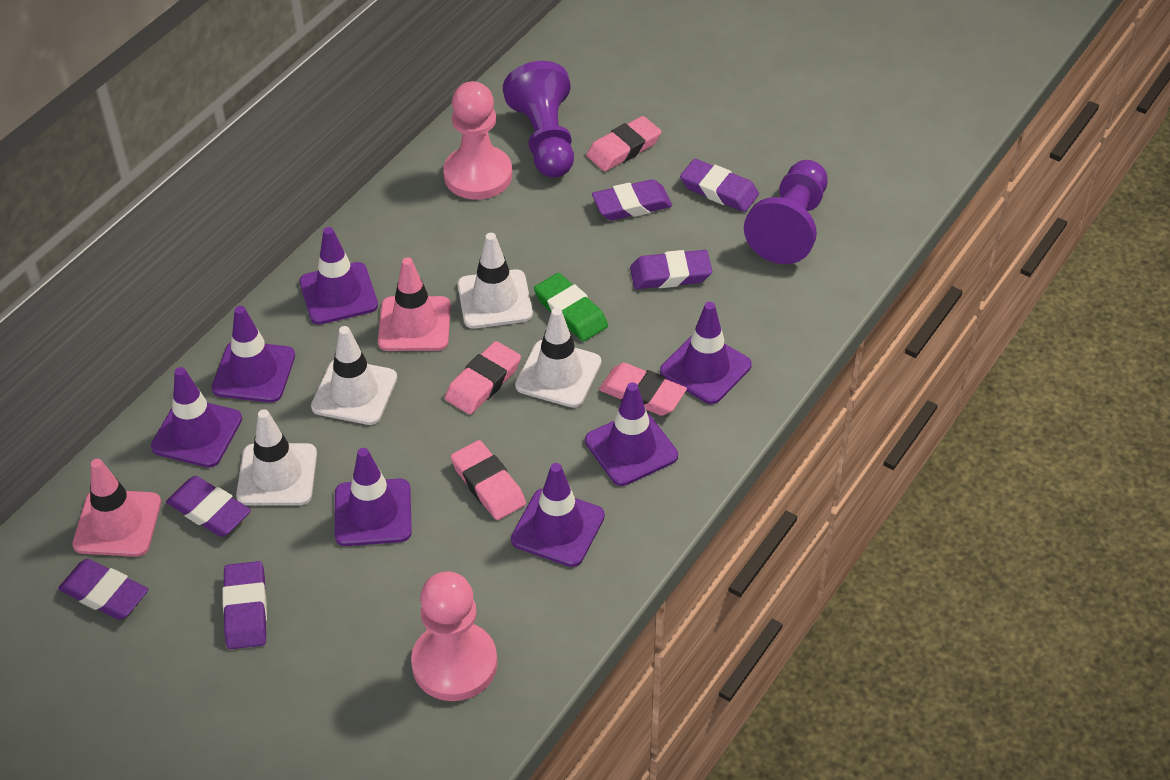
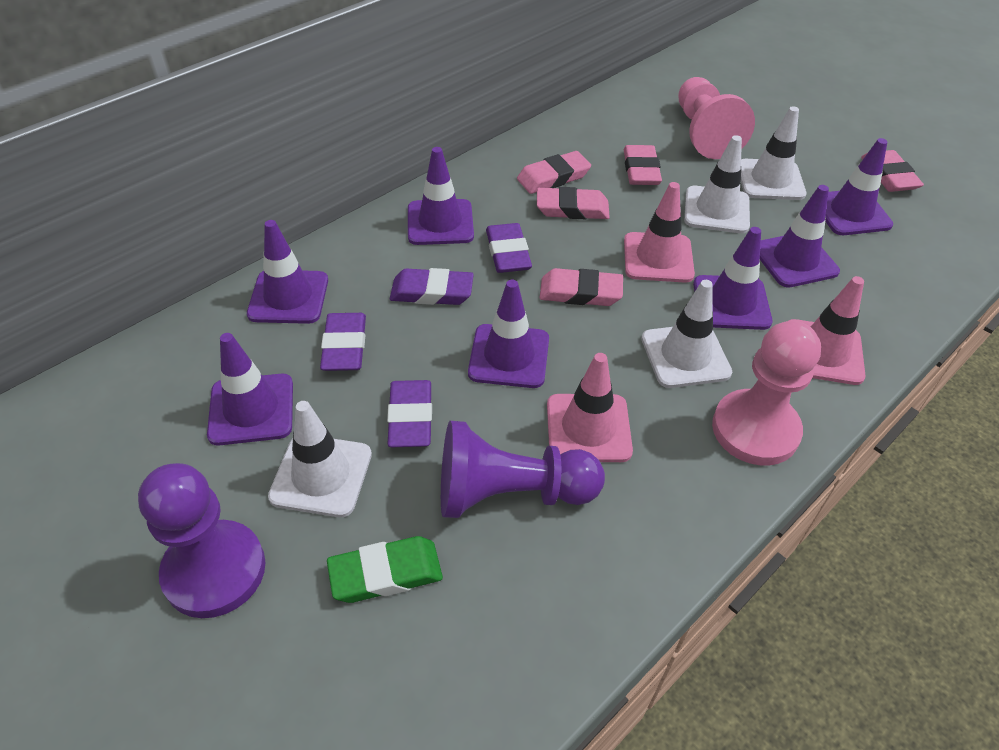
pink eraser: [445,341,521,415] [450,440,526,520] [586,116,662,171] [599,363,687,416] = 4 -> [517,151,591,194] [537,187,610,219] [540,268,623,306] [624,145,662,185] [861,150,924,192] = 5
pink traffic cone: [72,459,161,557] [378,257,451,351] = 2 -> [547,353,633,462] [624,182,695,283] [789,276,865,385] = 3
purple eraser: [58,559,149,620] [166,476,251,537] [222,561,267,649] [592,179,672,220] [630,250,712,289] [680,159,759,212] = 6 -> [320,313,366,371] [387,380,432,447] [390,268,474,305] [486,223,532,273] = 4

